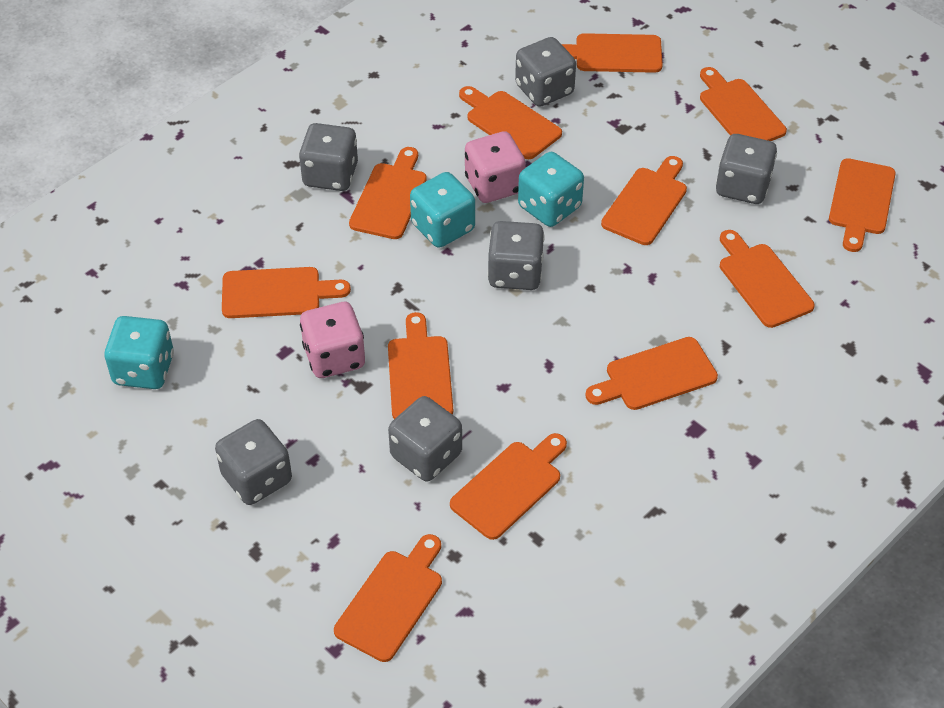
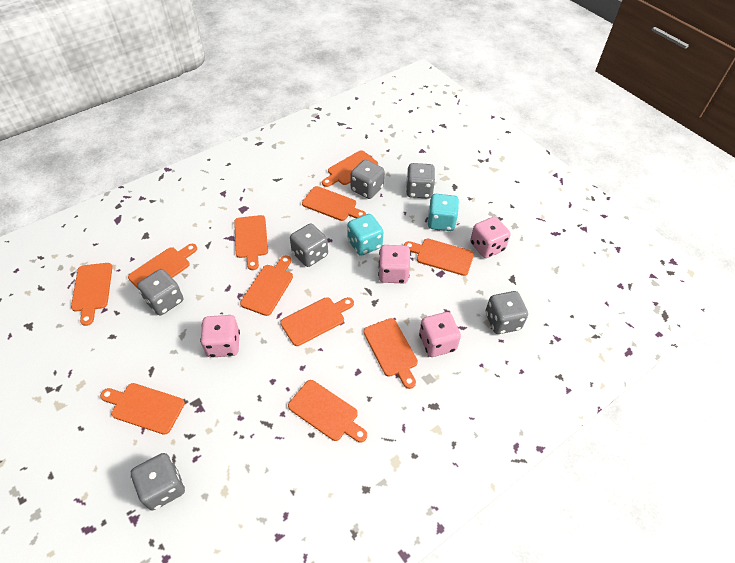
orange cutting board: [222,267,351,318] [334,534,442,662] [349,147,427,239] [388,312,453,419] [450,433,567,540] [459,86,562,159] [562,33,663,73] [585,337,718,410] [601,156,687,245] [700,67,787,141] [720,230,815,328] [829,158,896,252] = 12 -> [71,263,113,326] [100,383,185,435] [128,244,197,288] [234,215,268,270] [240,255,293,316] [280,297,354,346] [288,380,367,443] [302,186,366,221] [322,150,378,187] [363,318,418,389] [404,238,474,276] = 11
pink dice: [300,302,365,378] [465,131,526,203] = 2 -> [200,315,240,358] [378,245,411,284] [419,312,461,357] [470,216,511,258] = 4
turquoise dice: [105,316,174,389] [410,172,475,248] [518,152,584,227] = 3 -> [347,214,383,256] [427,194,459,231] = 2

